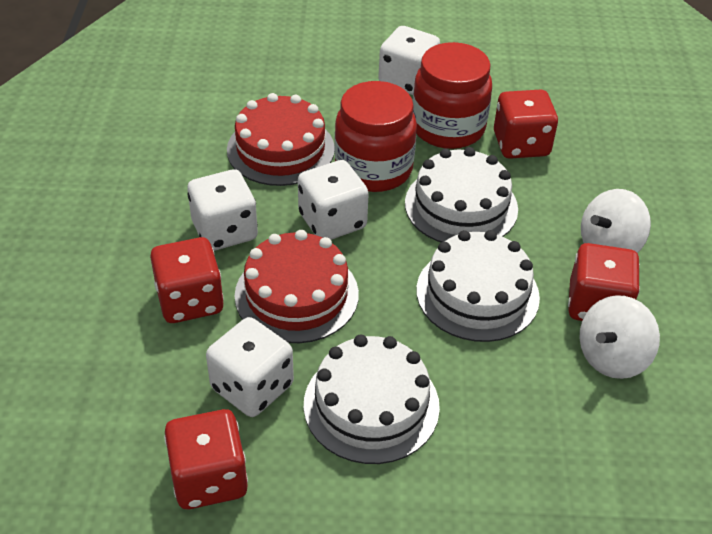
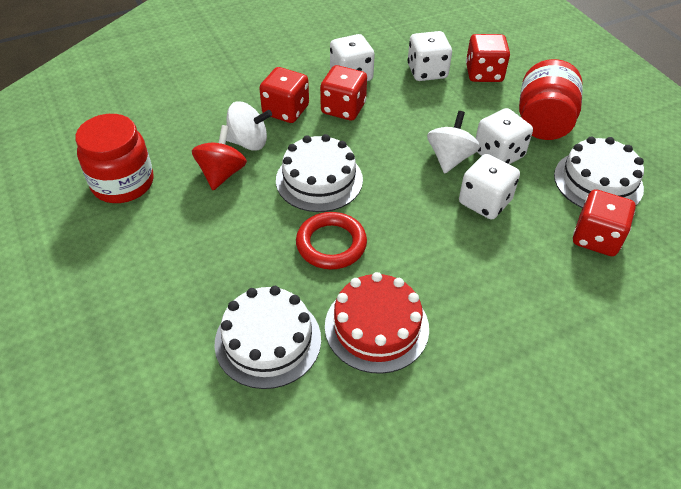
red cake: [227,93,335,186] [235,230,359,343] = 2 -> [325,272,429,374] = 1
red ring: none = 0 -> [296,212,367,269] = 1
red spinning top: none = 0 -> [192,125,247,190] = 1

